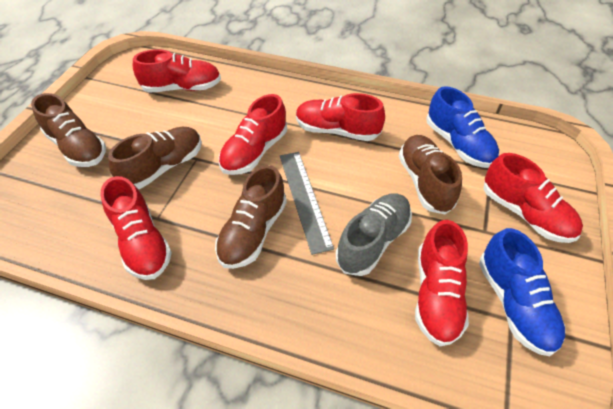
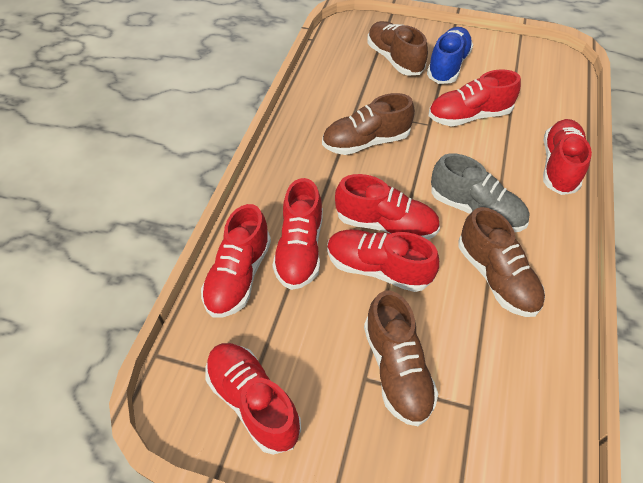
blue shoe: [426,86,499,168] [479,228,565,356] = 2 -> [427,27,473,84] = 1
grey ruler: [280,152,334,255] = 1 -> none = 0
red shoe: [100,176,172,280] [133,49,221,93] [219,94,287,175] [296,93,385,141] [415,220,469,346] [483,153,583,243] = 6 -> [201,204,271,318] [205,343,301,455] [272,178,323,290] [327,229,439,292] [335,174,440,240] [429,69,521,126] [543,119,592,195] = 7

